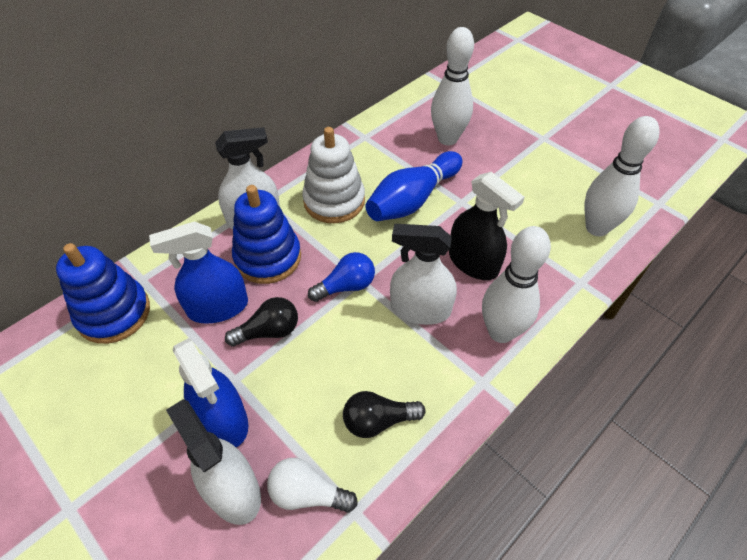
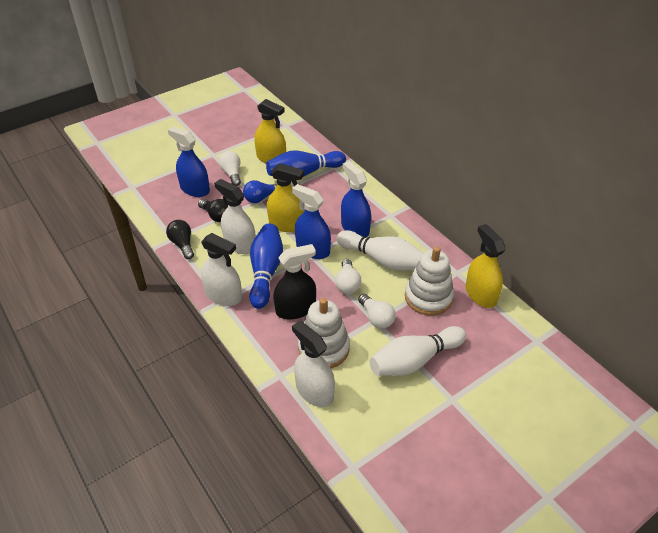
blue bowling pin: [365,151,463,221] = 1 -> [249,224,283,309] [266,150,346,177] = 2
blue spray bottle: [149,221,248,324] [172,338,248,447] = 2 -> [168,126,210,197] [292,184,331,259] [341,161,371,237] = 3
blue stacking toy: [56,243,150,344] [232,185,301,284] = 2 -> none = 0
white bowling pin: [431,27,474,145] [482,226,551,343] [584,116,660,236] = 3 -> [336,230,423,270] [370,326,466,376] = 2
white light bulb: [267,458,358,513] = 1 -> [219,151,241,186] [335,259,362,294] [358,294,396,329] = 3
white stacking toy: [302,127,365,223] = 1 -> [298,298,350,369] [405,246,454,316] = 2
yellow spray bottle: none = 0 -> [254,99,286,163] [267,163,305,232] [466,224,505,308] = 3

